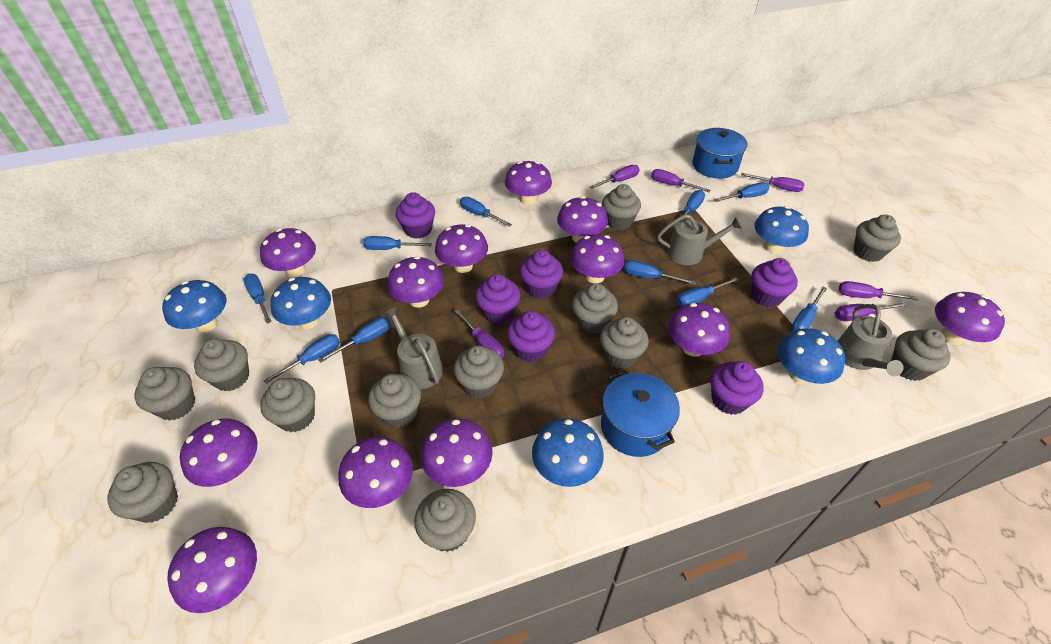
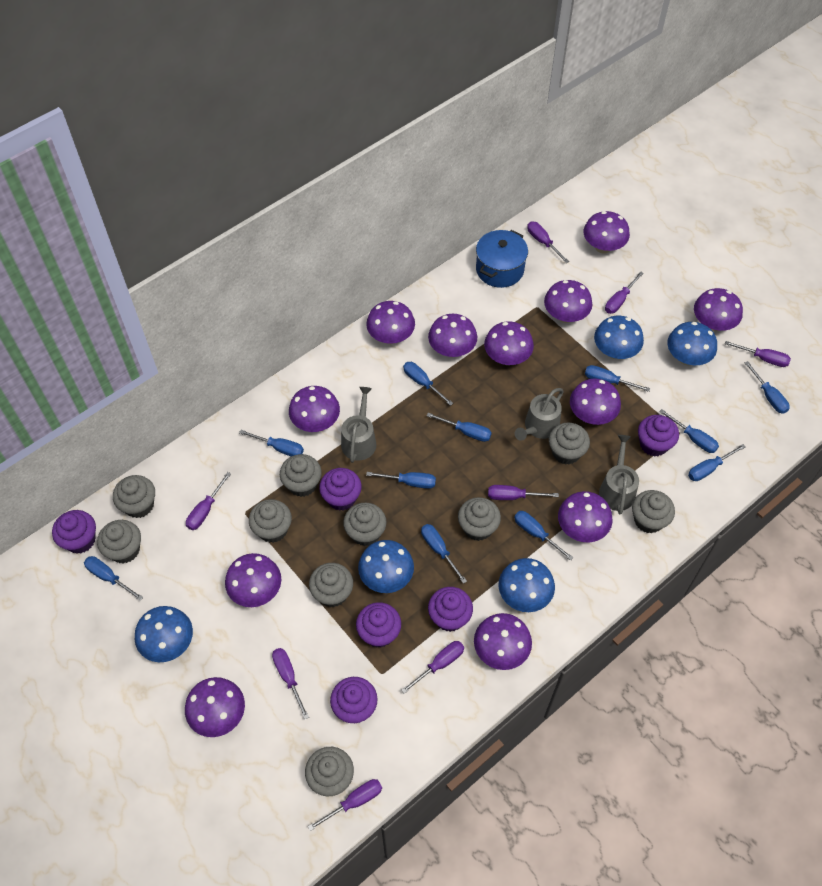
blue pot: [601,371,680,457] [693,128,748,179] = 2 -> [476,230,528,288] = 1
blue screwdriver: [243,274,272,324] [263,334,340,384] [318,317,391,362] [363,236,432,250] [460,197,512,227] [624,260,696,285] [674,190,705,226] [676,277,738,307] [714,182,769,202] [791,286,827,331] = 10 -> [84,556,143,601] [239,430,304,456] [366,472,436,489] [403,362,453,406] [421,524,467,584] [427,413,492,442] [514,511,574,561] [585,365,650,392] [659,409,719,453] [688,444,746,481] [745,361,790,414] = 11
grey cupcake: [107,462,178,523] [134,367,195,421] [194,339,249,391] [260,378,315,432] [368,374,421,428] [414,489,476,552] [454,345,504,398] [572,283,618,334] [600,317,649,369] [602,184,641,230] [854,215,901,262] [891,329,951,381] = 12 -> [97,520,141,563] [113,475,155,518] [249,499,292,543] [280,454,322,497] [305,747,354,796] [309,563,353,607] [343,503,387,546] [458,497,501,541] [549,423,590,465] [632,490,675,533] = 10
purple screwdriver: [454,309,504,358] [589,165,640,189] [651,169,711,192] [741,173,805,192] [835,303,907,321] [839,281,919,300] = 6 -> [186,472,231,530] [272,648,309,720] [308,779,382,831] [401,641,464,694] [488,485,559,500] [527,222,569,263] [605,271,644,314] [725,341,791,367] = 8

